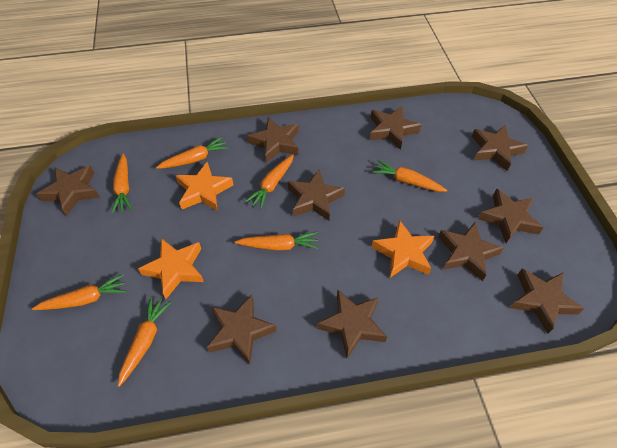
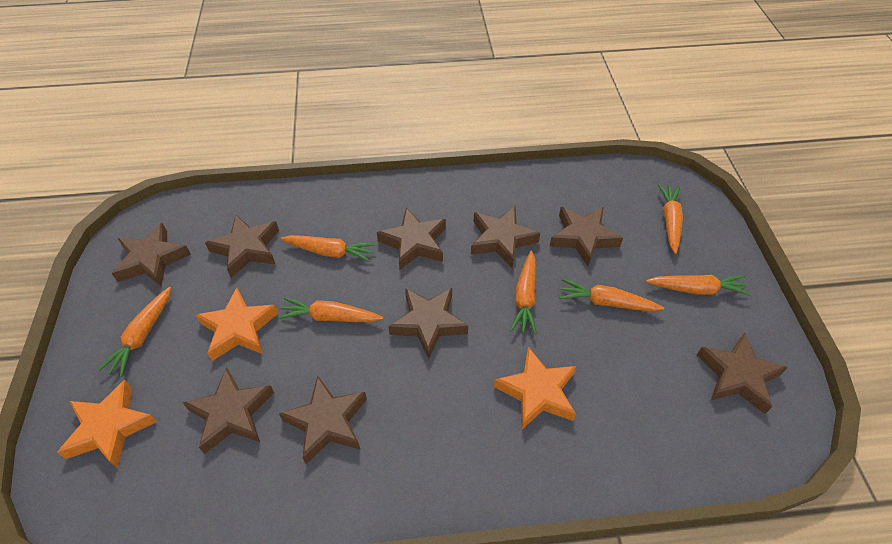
brown star: [36,165,100,216] [207,295,277,365] [247,117,299,163] [288,170,345,221] [317,289,387,358] [370,106,421,150] [438,221,504,281] [472,125,528,171] [478,189,544,243] [510,269,584,334] = 10 -> [112,223,191,286] [183,367,274,454] [205,215,279,278] [279,376,367,464] [377,208,446,270] [388,288,468,359] [471,206,540,267] [550,207,623,266] [697,332,788,414] = 9

